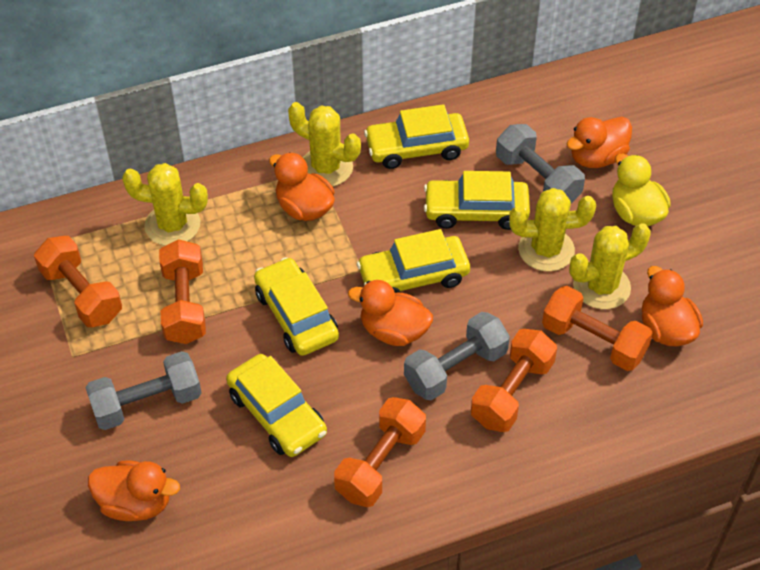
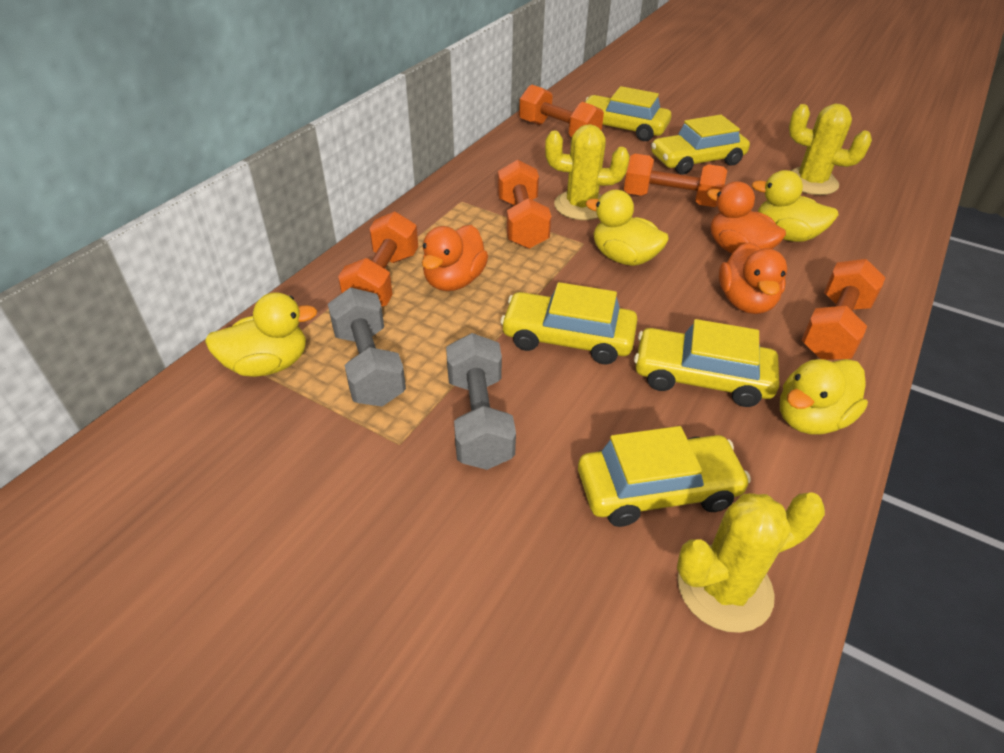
grey dumbbell: [85,351,202,430] [404,312,510,400] [496,124,585,204] = 3 -> [328,287,406,407] [446,333,516,470] = 2
orange duck: [88,460,180,521] [269,152,335,221] [348,280,433,346] [567,117,632,168] [642,266,703,346] = 5 -> [422,225,488,291] [707,181,786,254] [719,242,787,314] = 3
yellow cactus: [122,163,208,246] [288,102,361,187] [509,188,596,272] [569,223,651,309] = 4 -> [545,124,629,220] [677,493,825,633] [789,104,872,195] = 3
yellow duck: [612,154,671,226] = 1 -> [205,292,317,377] [586,190,669,266] [752,170,839,242] [780,359,868,434] = 4

